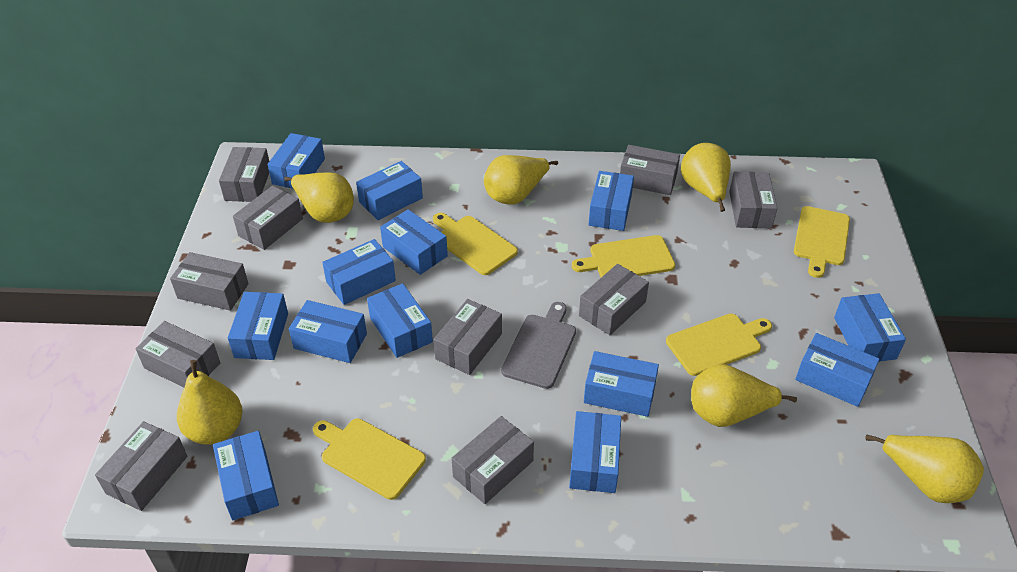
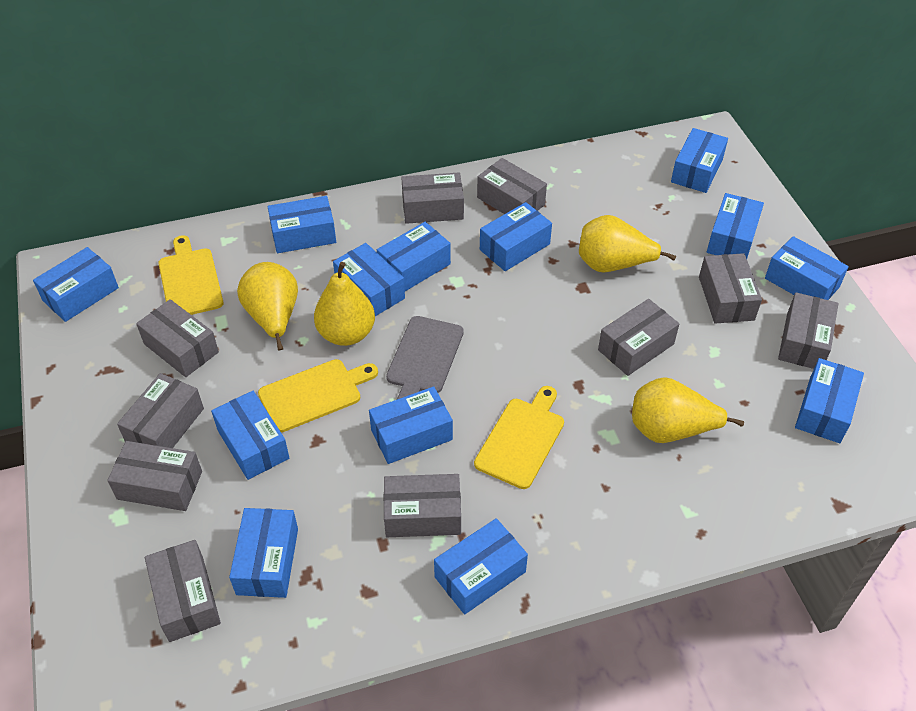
yellow cutting board: [313,418,426,500] [433,213,518,275] [572,235,675,277] [666,314,772,376] [794,206,850,278] = 5 -> [158,235,223,315] [258,359,378,433] [474,386,564,489] = 3
yellow pear: [177,360,243,445] [284,172,354,223] [484,155,558,205] [681,143,731,212] [691,364,797,427] [865,435,984,503] = 6 -> [237,262,298,351] [314,262,375,346] [579,215,676,272] [632,377,744,443] = 4

